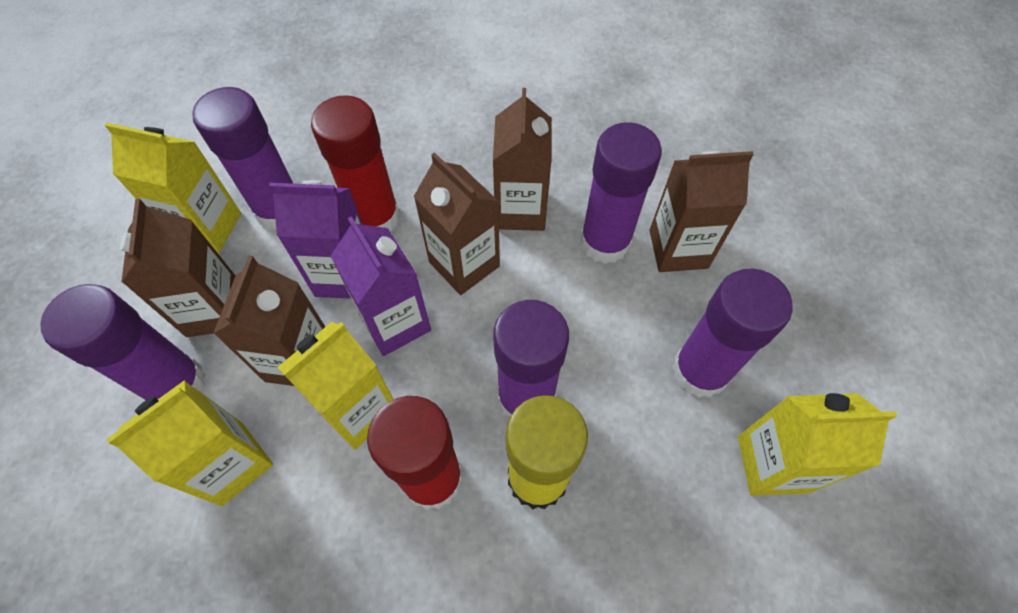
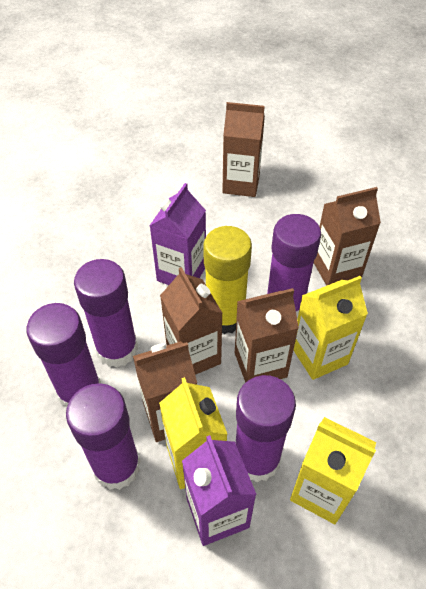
red glue stick: [311,95,400,231] [367,396,462,510] = 2 -> none = 0
yellow carton: [105,123,241,253] [106,380,273,506] [277,322,394,450] [738,393,897,496] = 4 -> [159,377,227,489] [290,417,376,524] [293,276,368,380] = 3

